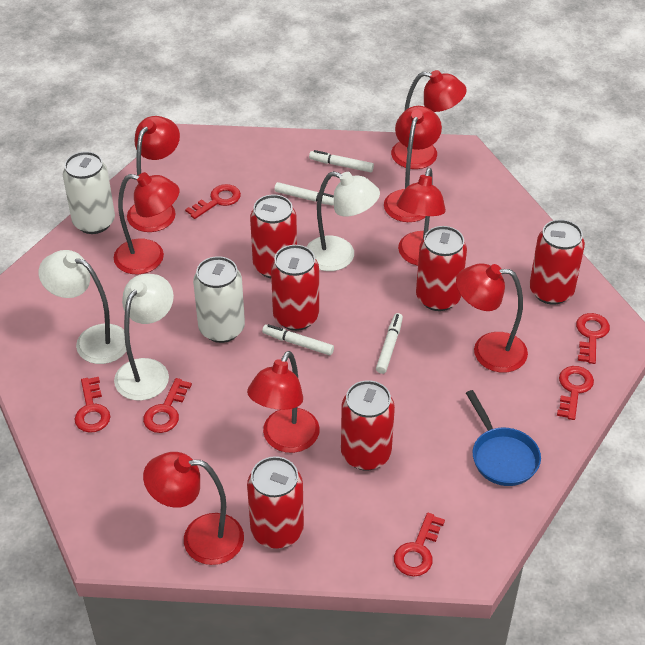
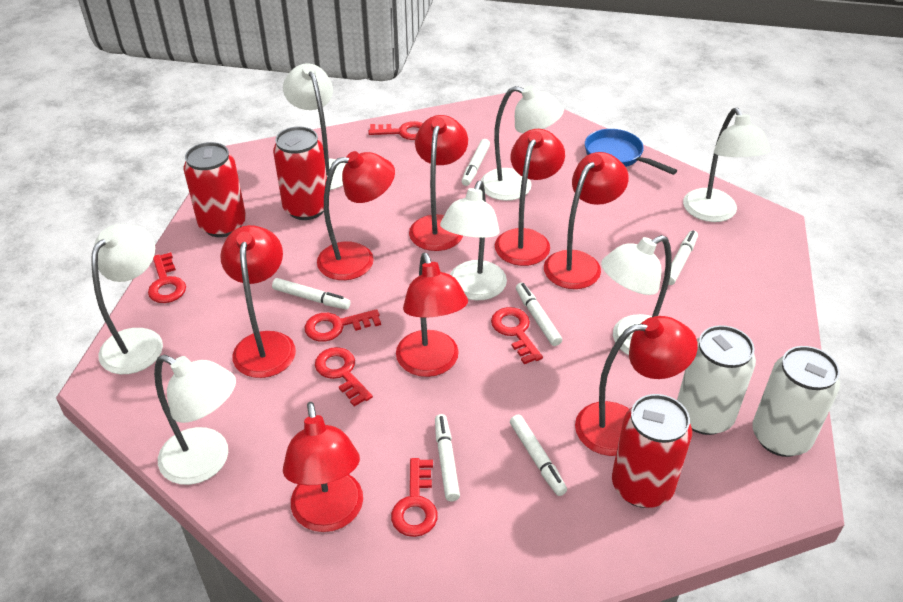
red can: [247,456,304,549] [250,195,297,278] [271,245,319,331] [341,380,395,471] [416,226,467,311] [529,219,585,305] = 6 -> [184,142,246,237] [273,126,327,220] [612,394,692,508] = 3
white lamp: [38,250,127,364] [114,274,174,401] [306,171,380,271] = 3 -> [91,224,163,374] [154,355,236,485] [283,63,346,190] [440,181,507,301] [481,86,564,201] [601,235,672,355] [683,108,771,222] = 7
white marker: [262,324,334,356] [274,182,334,206] [309,150,374,172] [376,313,403,374] = 4 -> [272,278,350,309] [435,414,460,501] [461,139,490,186] [510,415,567,496] [516,282,562,346] [668,230,698,285] = 6

